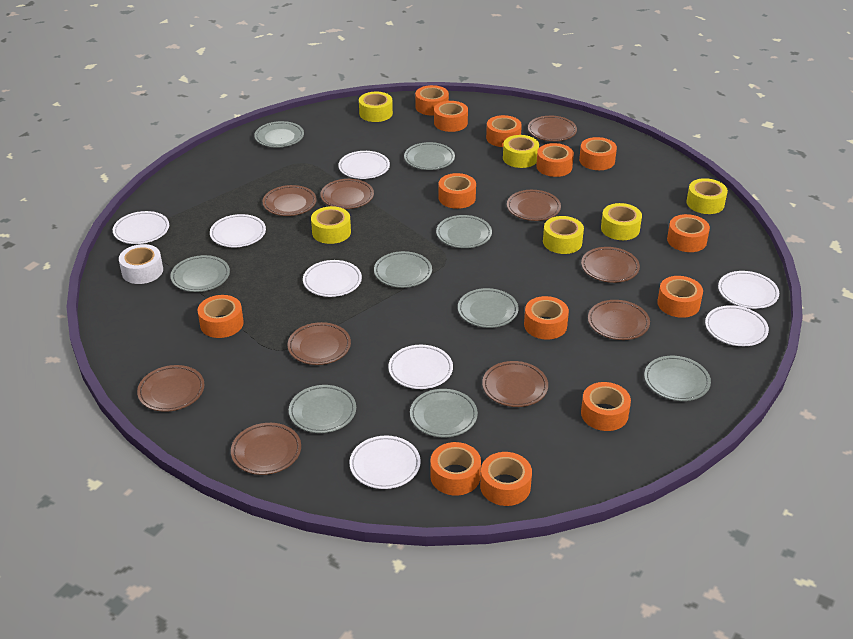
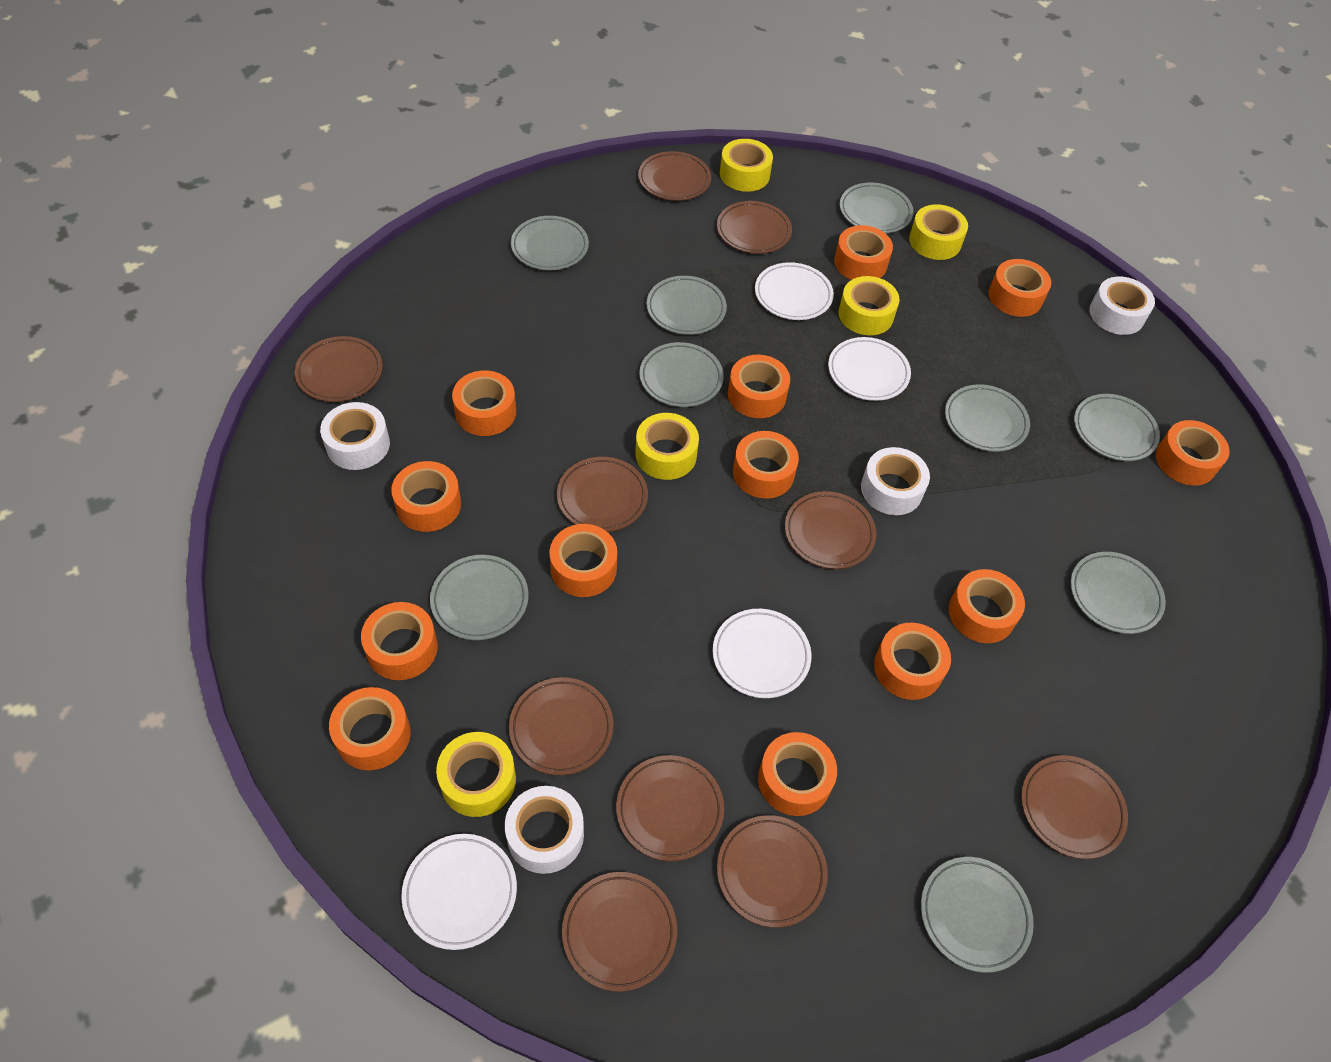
white plate: [113,211,169,244] [210,214,266,247] [303,260,362,297] [338,151,390,179] [350,436,421,489] [388,345,453,389] [705,305,769,346] [718,271,779,309] = 8 -> [401,834,517,950] [713,609,812,698] [755,262,834,320] [828,337,911,401] = 4
white tape: [119,244,163,284] = 1 -> [320,402,390,470] [505,786,584,874] [861,447,930,515] [1089,277,1155,335] = 4
yellow tape: [311,206,351,244] [359,92,393,122] [503,135,539,168] [543,216,584,254] [601,203,642,240] [686,178,728,214] = 6 -> [436,732,516,817] [635,413,699,480] [720,139,773,192] [838,276,900,335] [909,204,968,260] = 5

